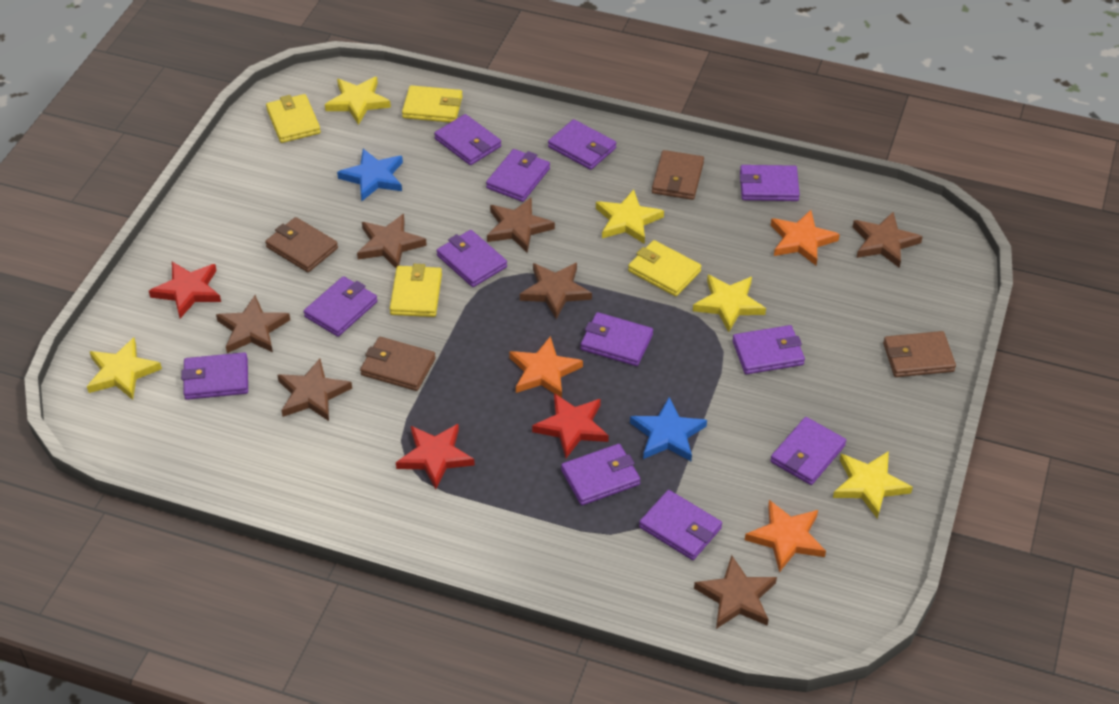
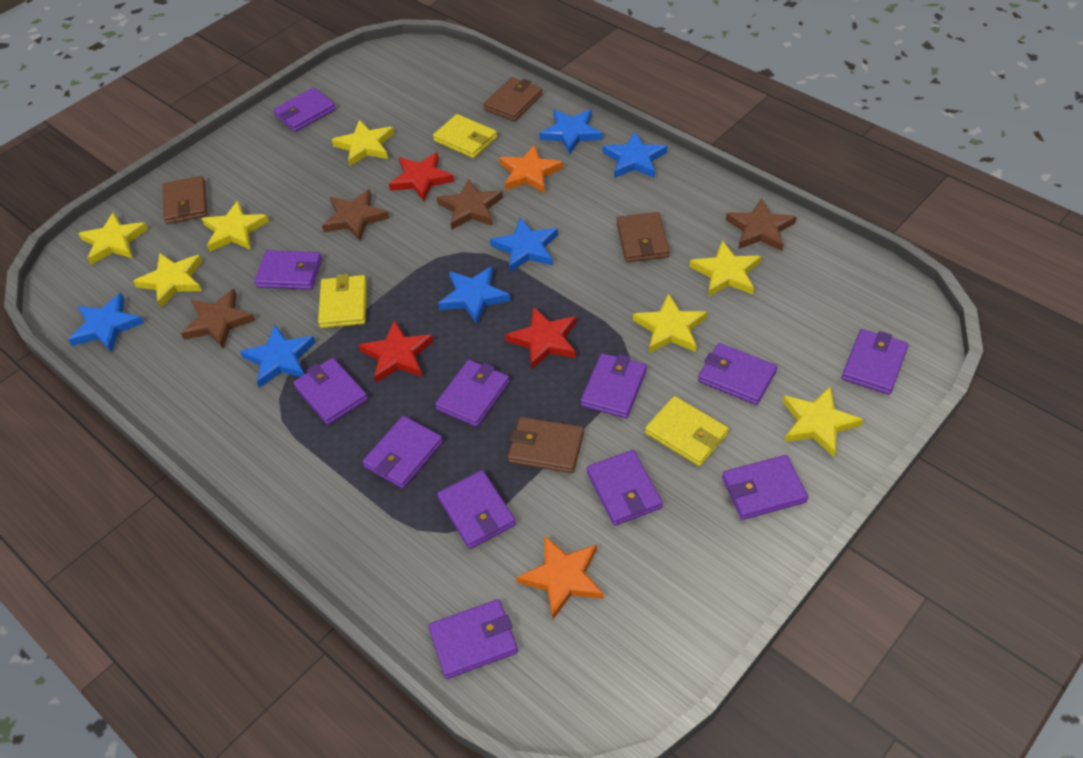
blue star: [337,149,403,201] [630,397,707,461] = 2 -> [68,293,144,353] [240,325,316,388] [438,266,510,324] [490,218,558,272] [539,110,602,155] [603,132,667,178] = 6
brown star: [216,295,290,353] [277,359,352,421] [357,214,427,268] [487,197,555,253] [520,263,592,319] [694,555,777,629] [853,212,923,268] = 7 -> [181,289,256,348] [322,189,389,241] [437,179,503,230] [726,198,796,251] = 4
orange star: [509,336,583,398] [745,500,826,572] [771,210,840,265] = 3 -> [499,145,563,193] [516,535,603,619] = 2
yellow star: [87,338,162,400] [325,77,391,125] [596,189,664,244] [693,275,766,332] [833,451,913,519] = 5 -> [78,212,148,265] [133,253,202,308] [201,201,269,252] [332,120,394,166] [633,293,707,353] [690,240,761,297] [783,386,863,457] = 7
yellow wallet: [266,94,321,143] [389,264,442,317] [402,85,463,123] [628,240,702,296] = 4 -> [318,274,367,328] [433,114,497,158] [645,396,729,466] = 3

